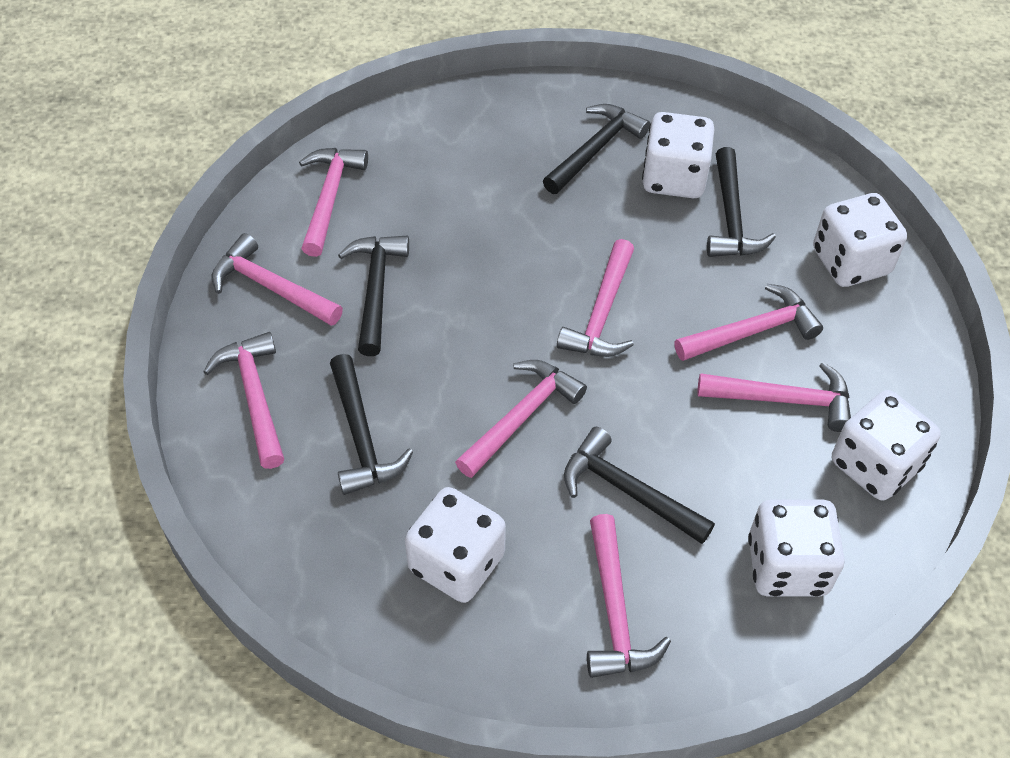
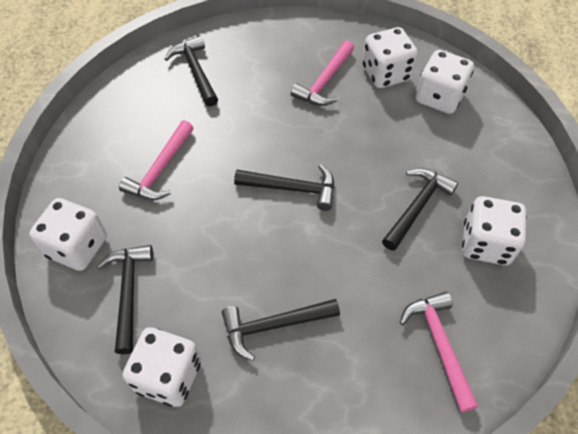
pink hammer: [203,332,284,469] [212,233,343,326] [299,148,368,257] [455,360,587,478] [557,239,634,357] [587,514,671,678] [675,284,823,361] [697,362,851,432] = 8 -> [119,120,194,200] [291,40,354,106] [400,292,478,412] = 3

